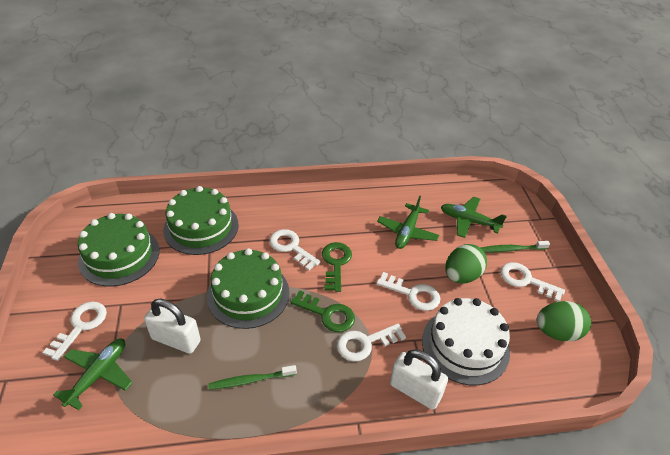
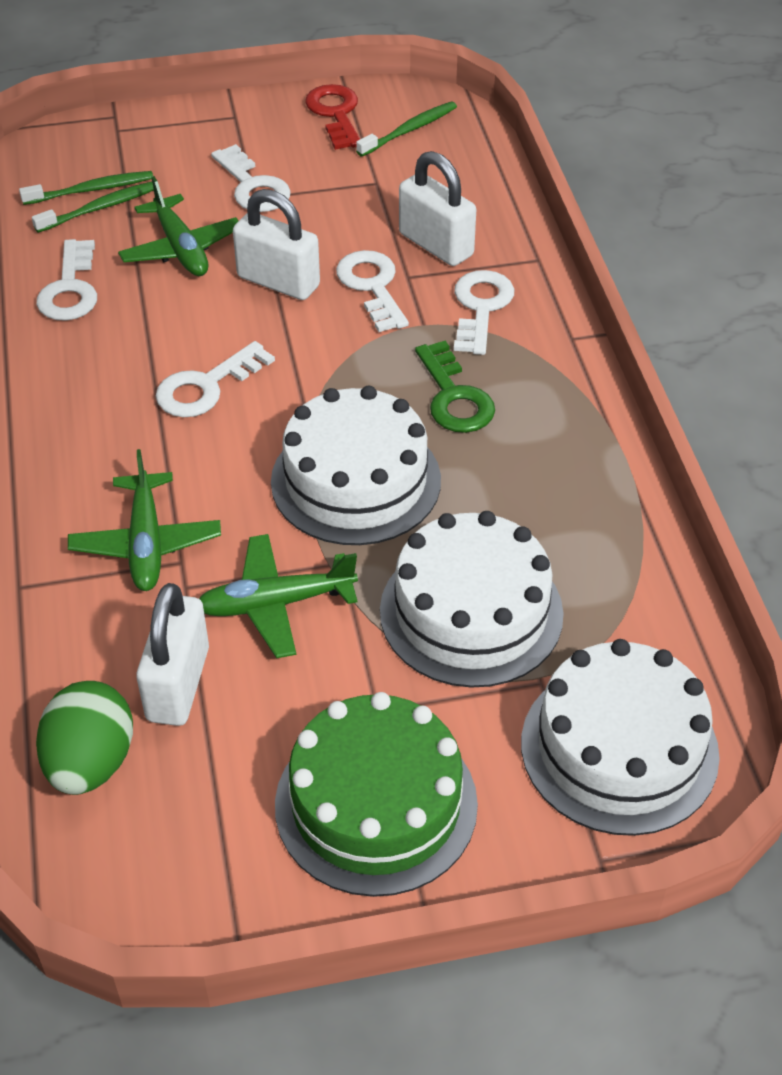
green cake: [78,213,160,286] [163,186,238,255] [207,248,290,329] = 3 -> [275,692,478,897] = 1
green egg: [445,244,487,283] [537,301,591,341] = 2 -> [36,681,133,795] = 1
green key: [291,290,355,332] [322,242,352,292] = 2 -> [415,341,495,433] = 1
green toothbrush: [208,365,297,390] [481,241,550,252] = 2 -> [19,171,153,205] [32,181,154,233] [356,101,457,157] = 3
red key: none = 0 -> [305,84,360,150] = 1
white cake: [422,298,510,385] = 1 -> [271,386,441,545] [380,511,564,688] [521,639,720,836] = 3
white padlock: [144,299,201,354] [390,349,448,410] = 2 -> [136,583,209,726] [233,189,320,300] [399,151,476,266] = 3

